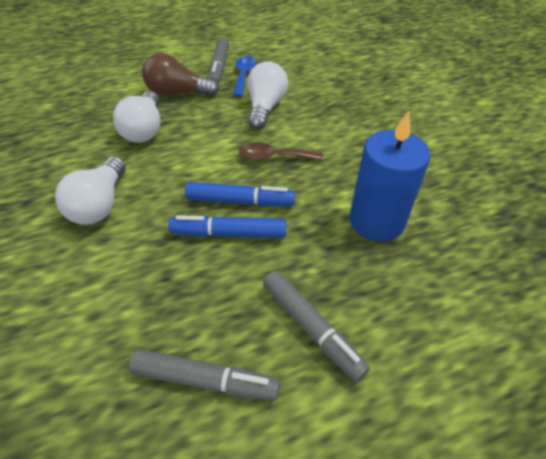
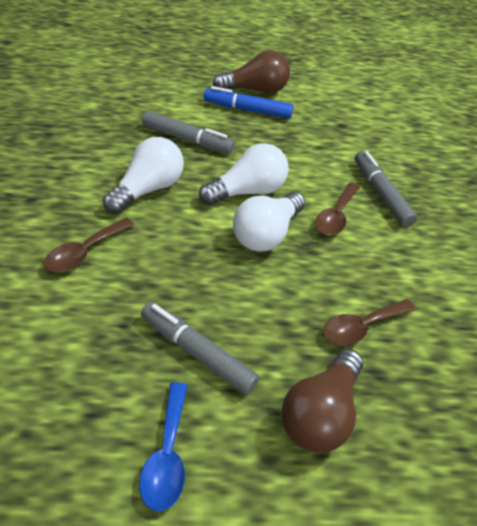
blue candle: [350,111,431,242] = 1 -> none = 0
blue marker: [168,215,286,238] [185,182,295,206] = 2 -> [204,86,293,119] = 1
brown light bulb: [142,53,219,97] = 1 -> [213,50,290,93] [281,349,363,453] = 2
brown spoon: [239,142,323,161] = 1 -> [44,217,135,272] [315,183,360,235] [323,299,416,346] = 3

